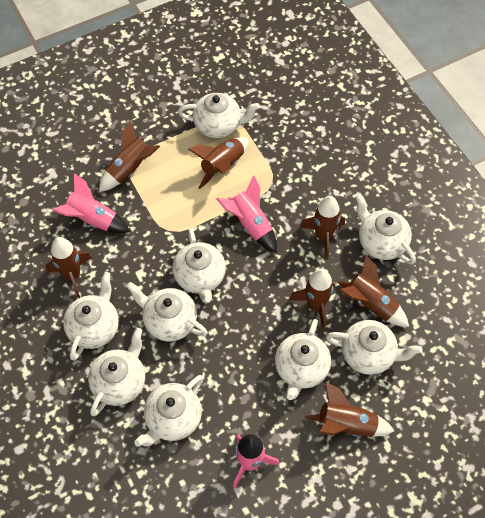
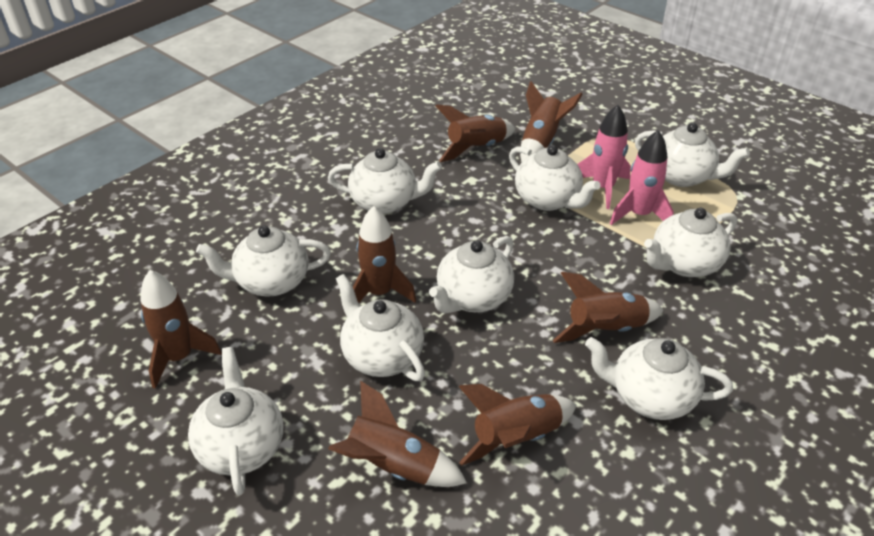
pink rocket: [52,173,130,233] [217,175,277,253] [233,434,280,488] = 3 -> [577,105,631,209] [610,130,674,225] = 2

